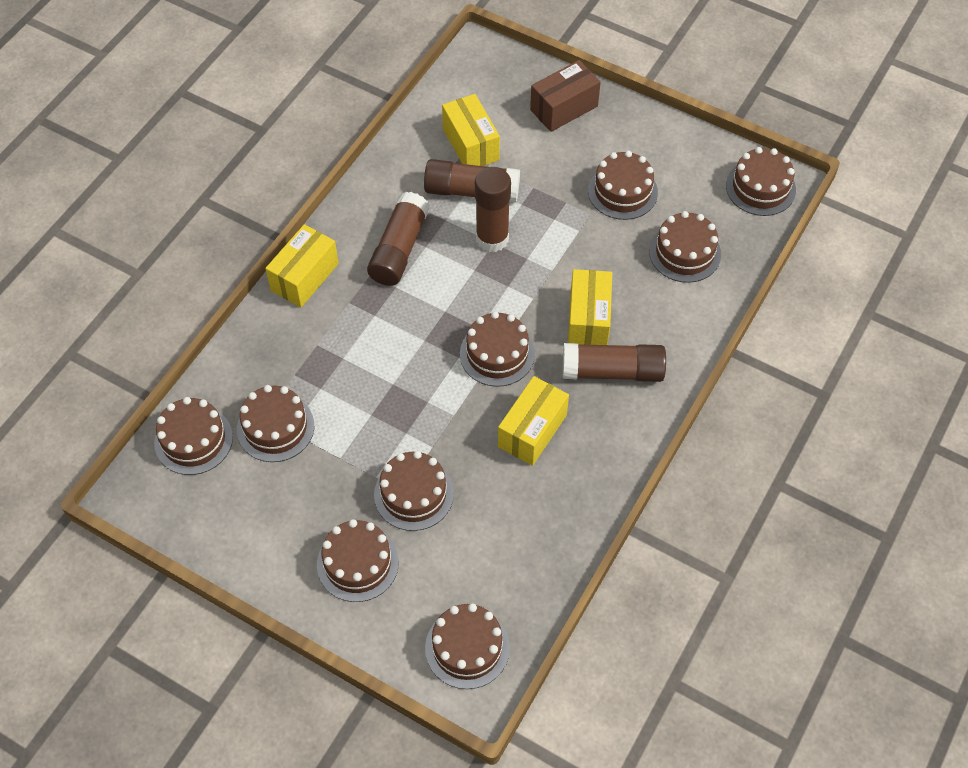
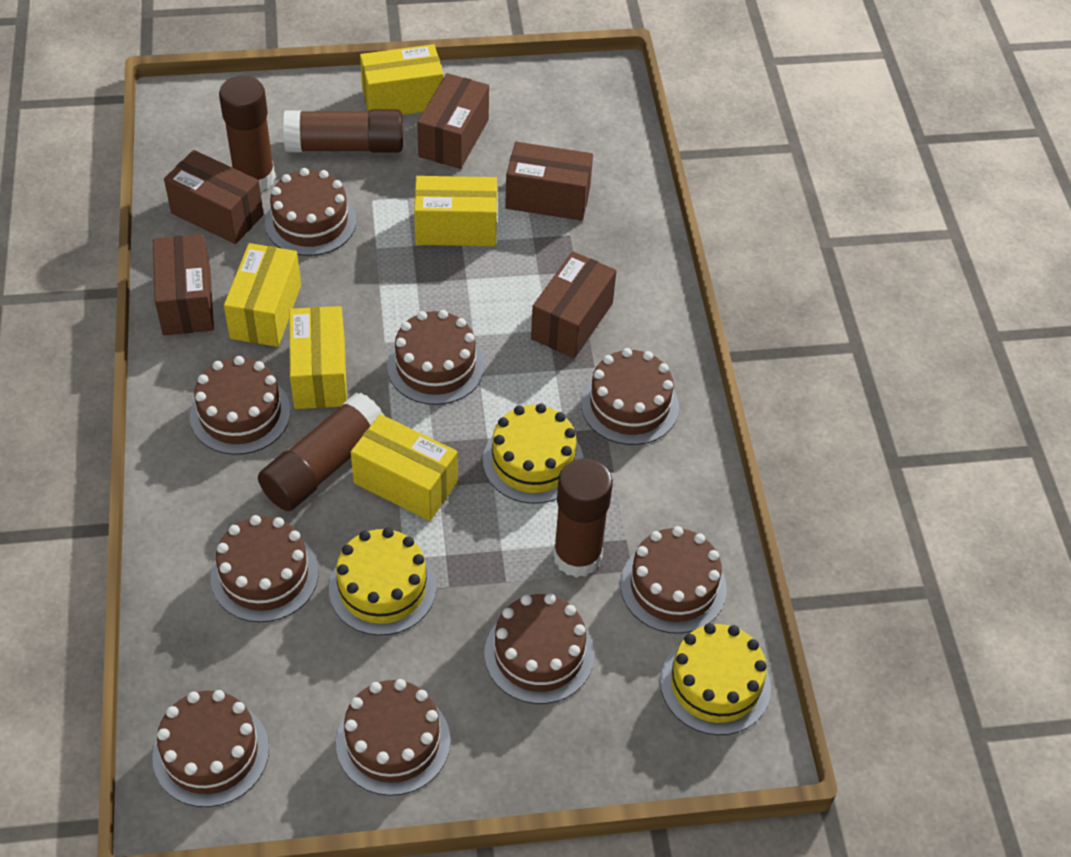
brown box: [530,60,601,132] = 1 -> [153,234,214,335] [164,150,264,244] [417,73,489,169] [505,142,593,221] [531,251,616,358] = 5
yellow box: [265,224,339,308] [442,94,500,166] [498,376,569,466] [568,269,612,345] = 4 -> [224,243,301,347] [289,306,347,409] [351,414,458,521] [360,44,444,115] [414,176,497,246] = 5
yellow cake: none = 0 -> [329,528,436,636] [483,403,583,504] [660,623,771,735] = 3

